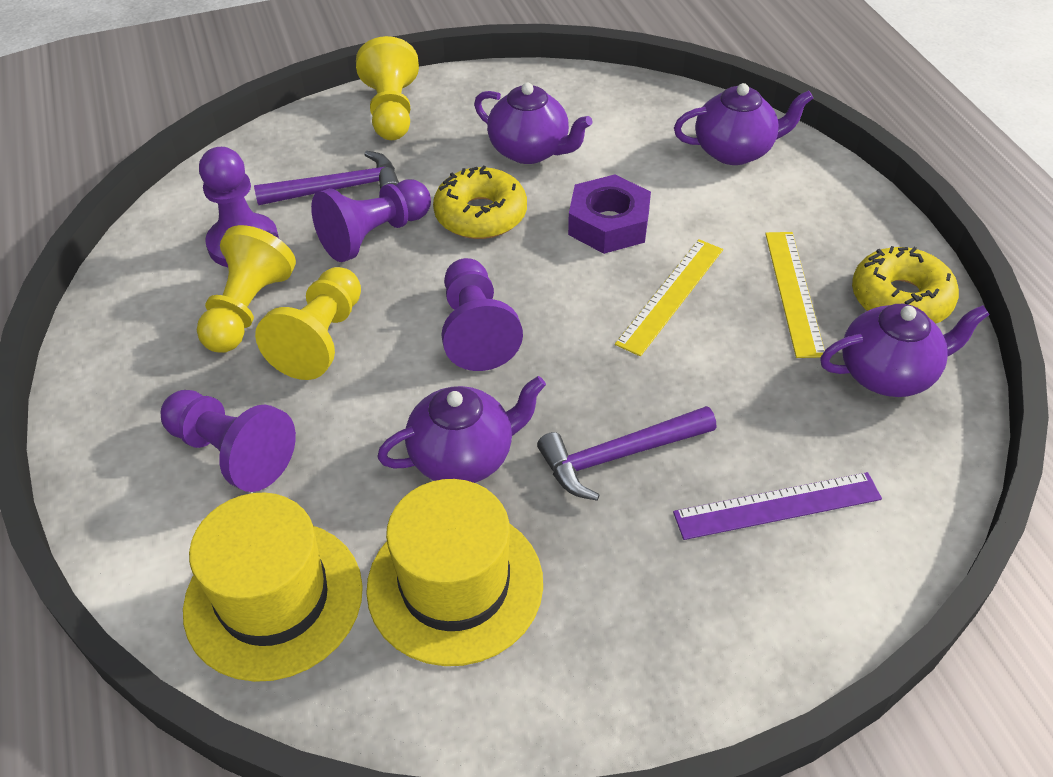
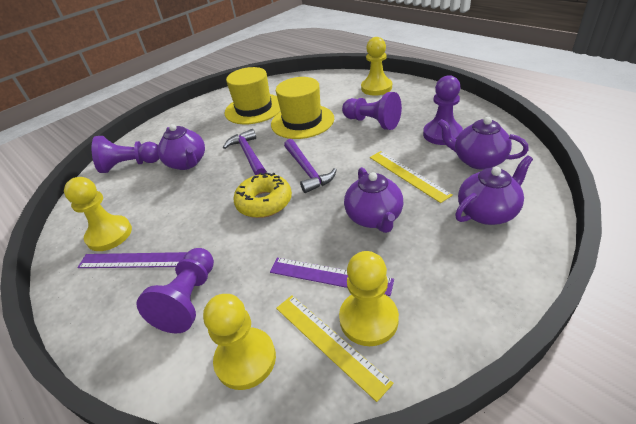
purple nut: [568,175,651,254] = 1 -> none = 0
purple ruler: [673,472,882,540] = 1 -> [77,252,187,268] [270,258,394,296] = 2
yellow donut: [433,165,527,239] [852,246,959,324] = 2 -> [233,172,292,218] = 1
yellow pawn: [197,225,296,353] [255,267,361,380] [356,36,419,140] = 3 -> [64,177,132,251] [203,294,276,390] [339,251,399,346] [361,37,392,95] = 4

